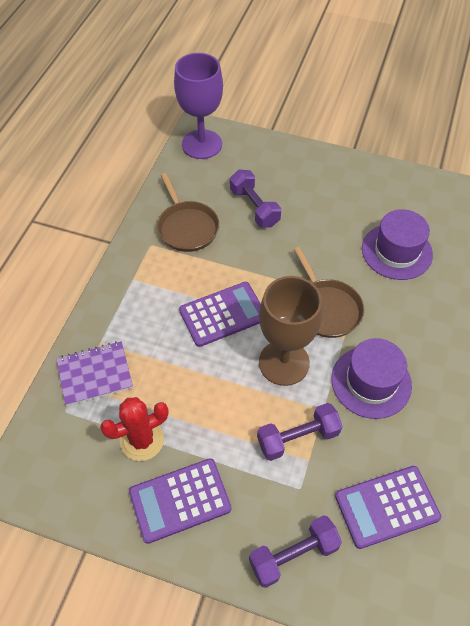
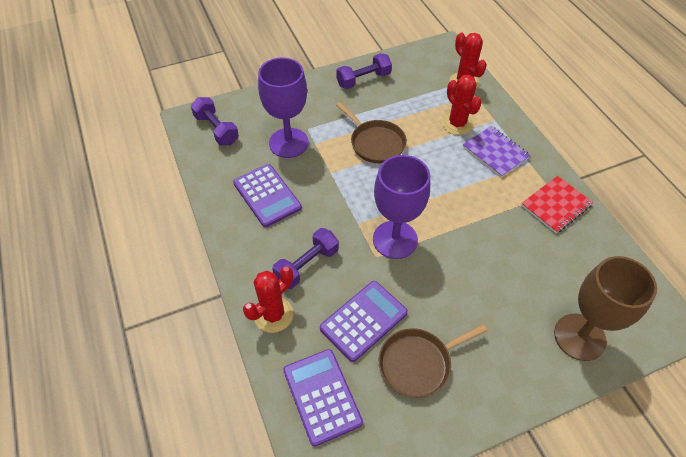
purple goblet: [174,53,223,159] = 1 -> [258,57,309,158] [373,155,430,259] = 2
purple hat: [332,338,412,419] [362,209,433,280] = 2 -> none = 0
red cactus: [100,397,168,461] = 1 -> [243,267,293,333] [442,75,482,135] [450,33,487,89] = 3
red notebook: none = 0 -> [521,176,593,233] = 1

